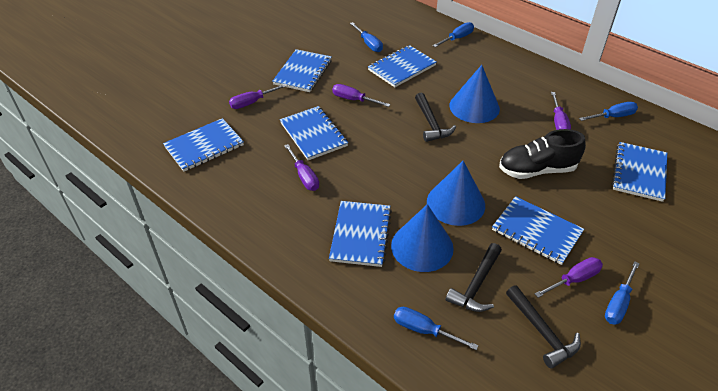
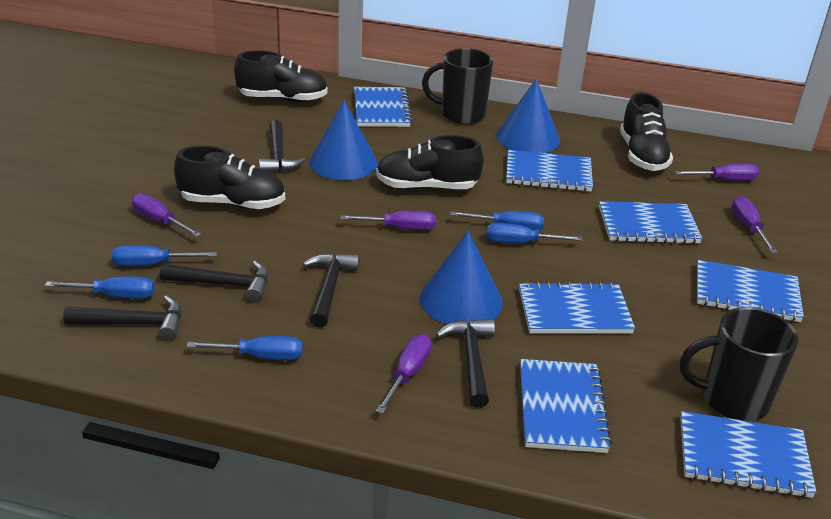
black hammer: [415,93,456,142] [446,243,502,312] [506,285,581,369] = 3 -> [63,295,182,341] [160,260,269,303] [259,120,306,172] [303,253,360,328] [436,319,495,408] = 5
black mug: none = 0 -> [422,48,493,124] [680,307,799,421] = 2
black shoe: [499,129,586,179] = 1 -> [174,146,285,210] [234,50,328,102] [376,135,484,190] [620,92,673,171] = 4

